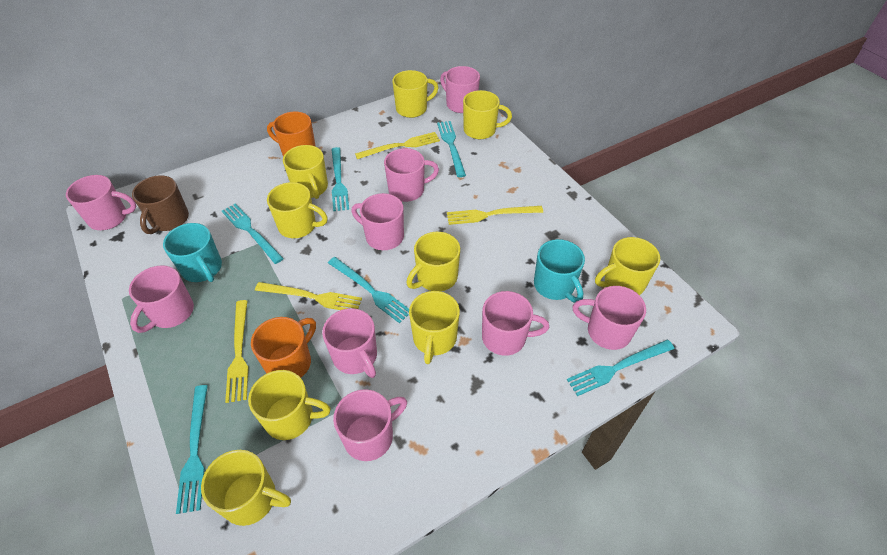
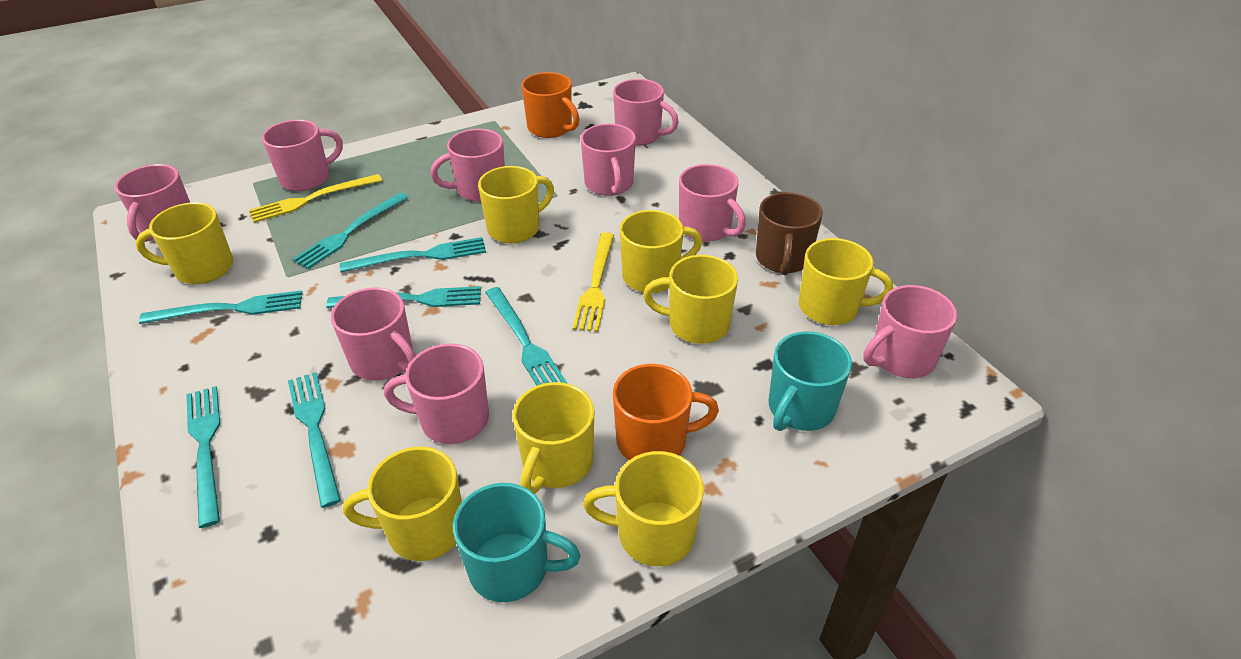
turquoise fork: [176,385,208,514] [222,203,284,264] [328,257,409,323] [331,147,349,211] [437,121,466,177] [567,340,675,396] = 6 -> [139,290,303,324] [186,386,220,528] [288,372,341,508] [292,193,409,269] [326,286,481,308] [340,237,486,273] [485,287,567,385] = 7
yellow fork: [225,300,249,403] [255,282,362,310] [355,132,440,159] [447,206,543,225] = 4 -> [249,174,382,223] [572,232,614,332] = 2
yellow mug: [201,450,291,526] [248,370,331,440] [267,182,328,238] [283,145,328,199] [392,70,438,118] [406,232,460,291] [409,291,460,364] [463,90,512,139] [595,237,660,295] = 9 -> [136,202,233,284] [343,447,462,561] [478,166,554,243] [513,382,594,494] [583,451,704,566] [620,210,702,293] [643,255,738,344] [799,238,893,325] = 8

